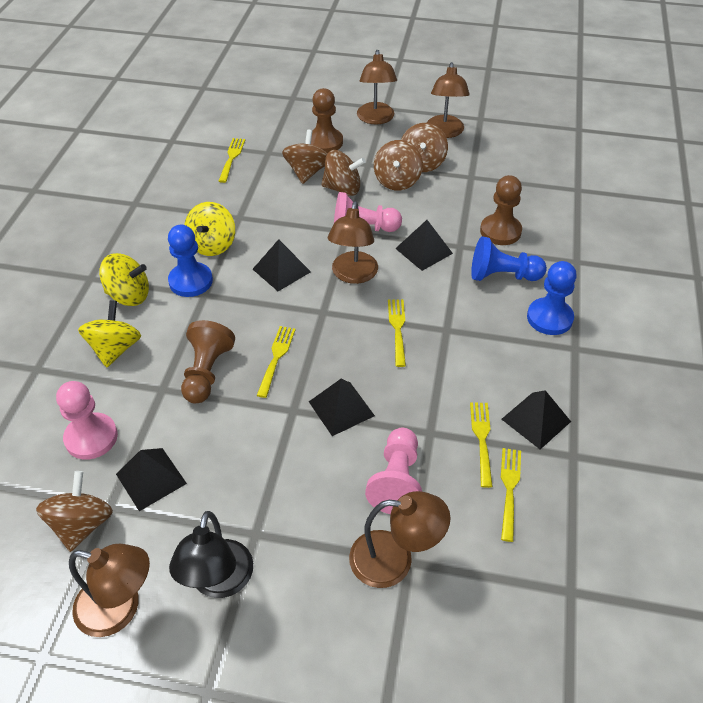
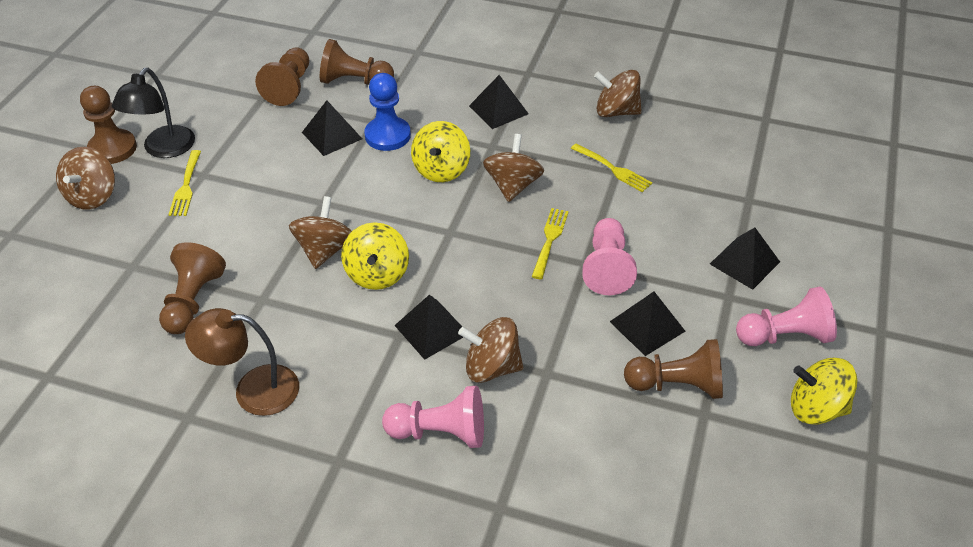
blue pawn: [168,225,213,297] [471,236,547,281] [527,261,577,335] = 3 -> [364,73,411,151] = 1
brown lamp: [69,544,150,637] [328,201,378,284] [349,491,450,588] [357,50,397,124] [426,62,470,138] = 5 -> [185,308,299,416] = 1
brown pawn: [181,320,235,404] [311,88,343,153] [480,175,522,245] = 3 -> [80,86,137,164] [159,242,226,334] [255,47,309,106] [320,39,394,85] [624,339,723,399] = 5
yellow fork: [219,138,245,183] [256,326,296,398] [388,299,406,367] [470,402,493,488] [501,448,521,542] = 5 -> [169,150,201,216] [531,208,569,279] [571,143,652,192] = 3

